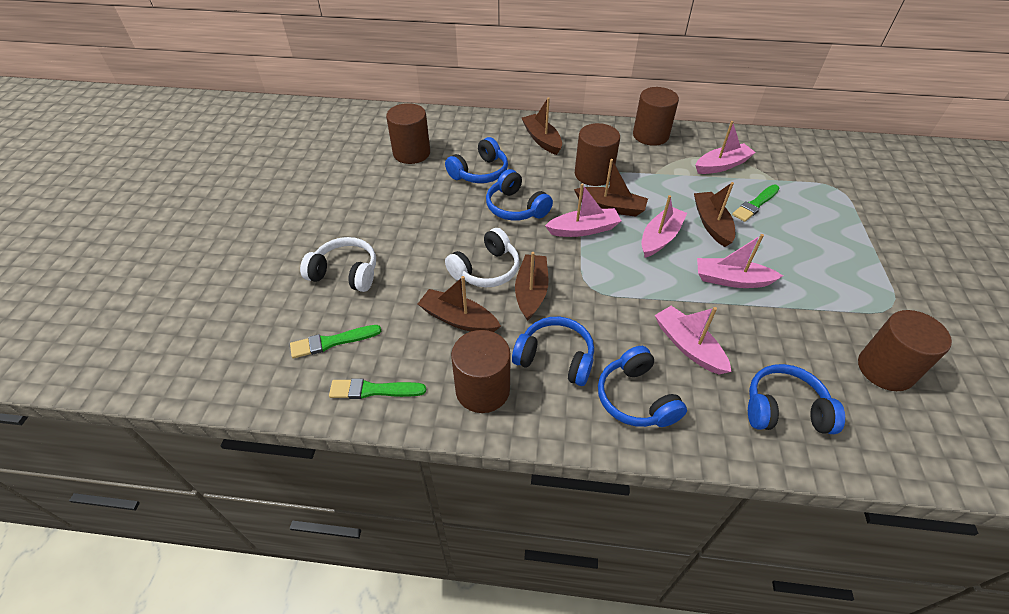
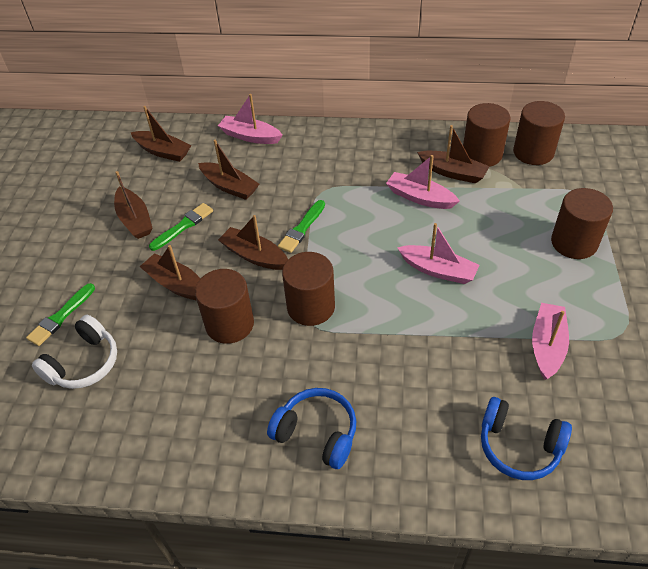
blue headphones: [445,137,508,183] [486,169,553,221] [512,317,594,386] [598,346,687,427] [748,364,845,434] = 5 -> [267,388,356,469] [481,397,572,480] = 2
brown boat: [418,276,501,332] [515,252,549,321] [522,97,562,155] [574,159,648,217] [694,182,735,247] = 5 -> [114,171,153,239] [131,106,191,162] [140,245,200,301] [198,140,259,200] [218,215,288,270] [417,125,489,184] = 6
pink boat: [545,183,621,237] [642,195,687,258] [655,306,732,374] [695,121,756,174] [697,234,783,288] = 5 -> [218,94,282,144] [386,155,460,209] [397,223,479,284] [532,303,569,380] = 4
white headphones: [300,237,376,292] [445,228,520,287] = 2 -> [32,315,117,389] = 1

